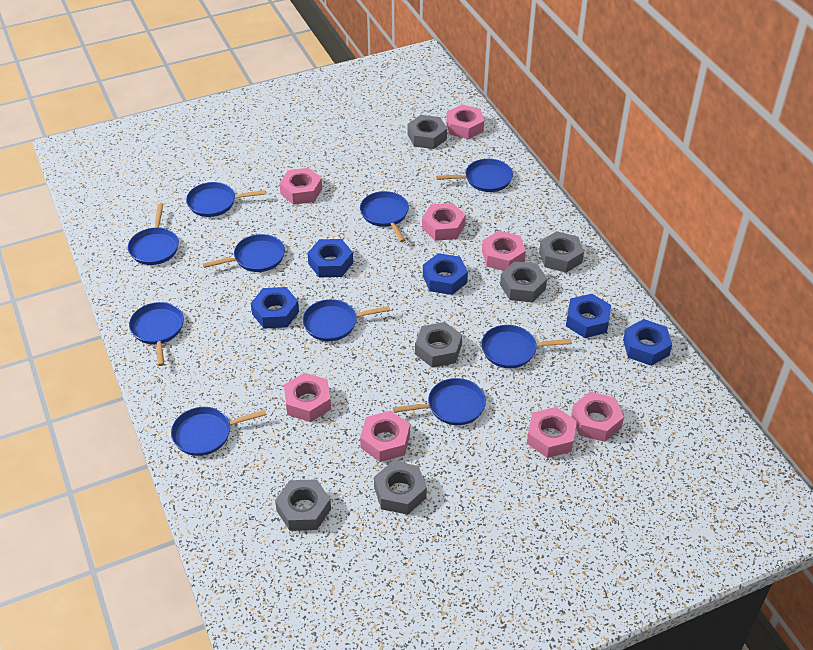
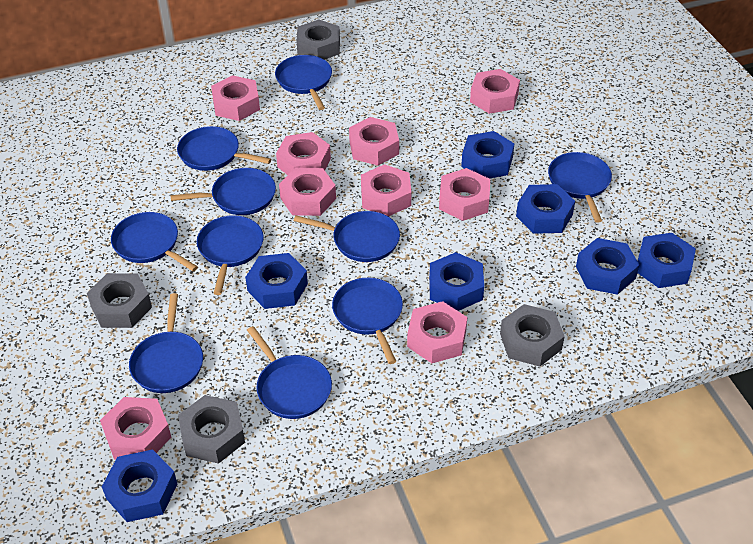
blue nut: [251,287,299,329] [307,239,353,277] [423,253,468,295] [566,294,611,338] [623,319,672,366] = 5 -> [102,449,177,522] [245,253,308,309] [429,252,484,311] [461,131,515,179] [516,184,575,234] [576,238,639,295] [638,233,696,288] = 7
grey nut: [275,479,331,531] [374,461,427,515] [408,115,447,149] [415,322,462,368] [500,261,547,303] [539,231,584,273] = 6 -> [87,273,152,328] [178,395,245,464] [297,19,340,60] [500,304,565,367] = 4
pink nut: [279,168,322,205] [284,373,331,422] [360,411,410,462] [422,203,466,241] [446,105,484,139] [482,231,526,271] [527,407,577,458] [571,392,624,442] = 8 -> [100,397,171,460] [211,75,260,121] [276,132,331,175] [279,168,336,216] [349,117,399,165] [361,164,411,217] [407,301,467,363] [439,168,490,221] [470,69,520,114] = 9

